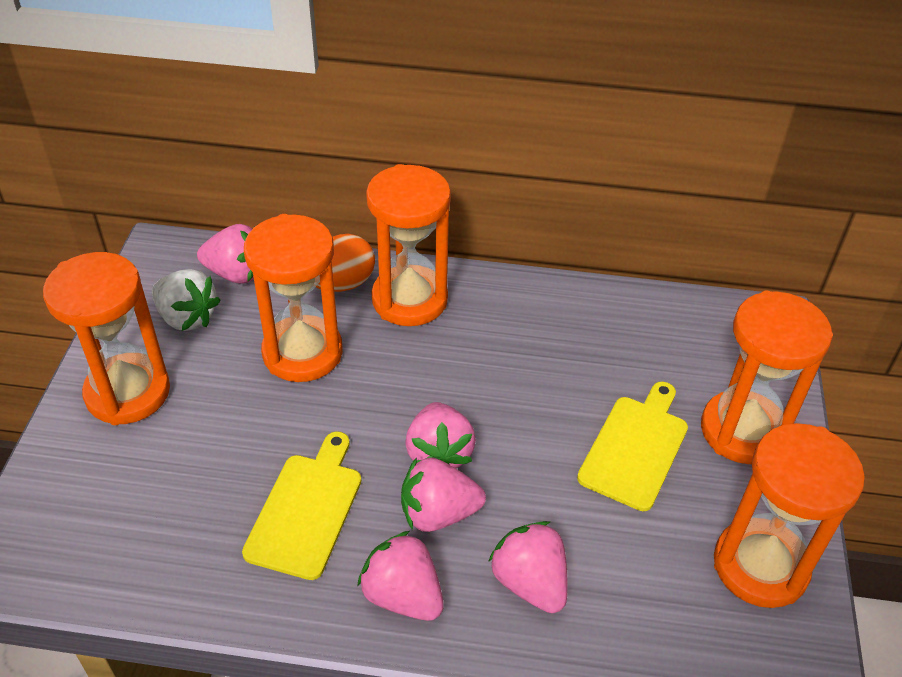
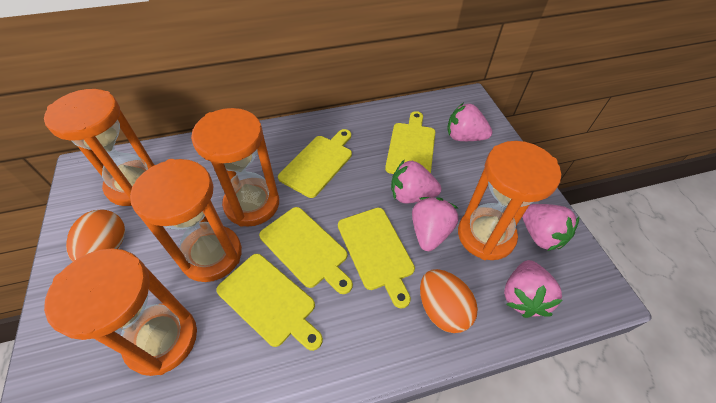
orange egg: [316,234,375,292] = 1 -> [66,210,125,262] [420,269,478,333] = 2
white strawberry: [152,269,221,331] = 1 -> none = 0
yellow cutting board: [242,431,361,580] [577,382,688,511] = 2 -> [216,254,323,351] [259,207,353,294] [278,129,352,198] [338,208,415,308] [385,111,435,174] = 5

